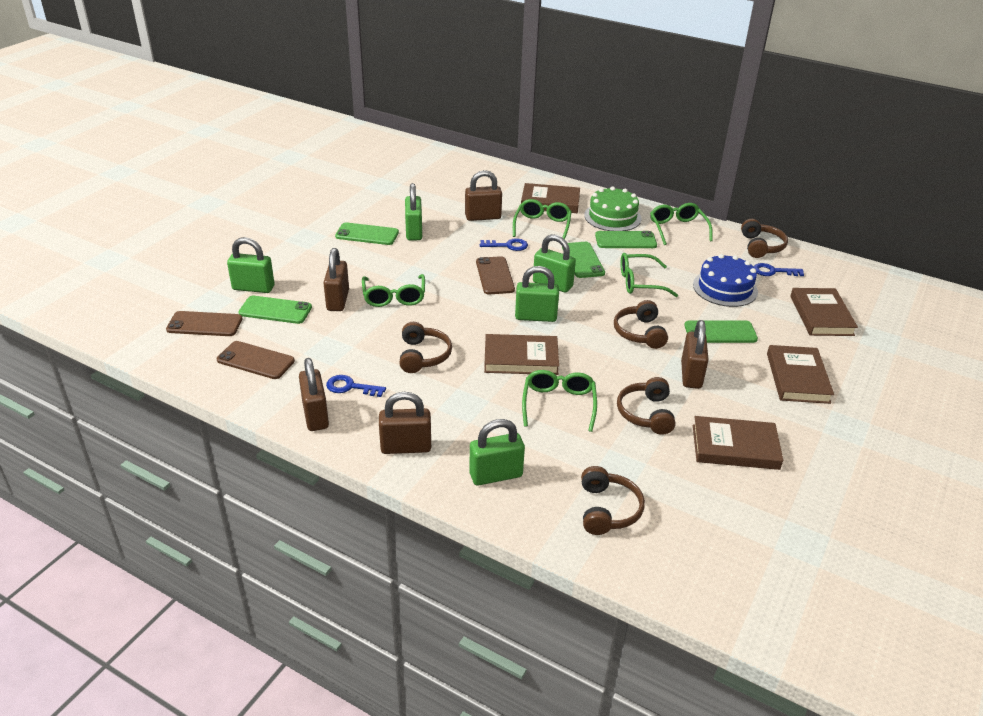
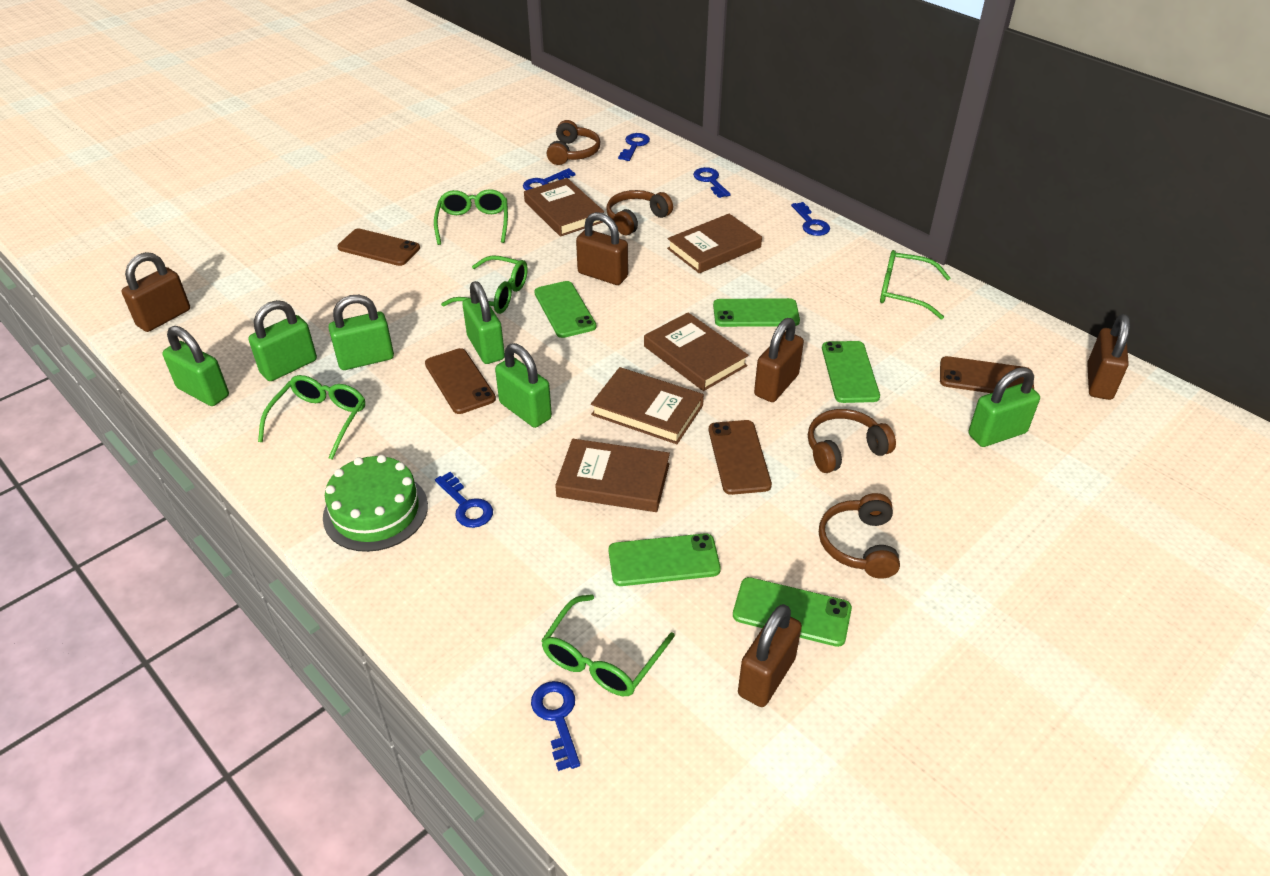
blue cake: [693,254,758,307] = 1 -> none = 0
blue key: [326,375,386,397] [480,238,528,251] [754,263,804,276] = 3 -> [435,472,493,528] [523,168,575,190] [531,681,580,771] [618,133,650,161] [693,167,731,198] [791,202,830,236] = 6
brown headphones: [399,322,452,373] [581,466,645,535] [614,300,668,349] [617,377,675,435] [741,219,788,258] = 5 -> [547,120,600,165] [606,190,673,235] [808,409,896,473] [819,493,900,579] = 4
brown phone: [166,311,243,336] [217,341,295,379] [476,256,515,294] = 3 -> [337,228,420,266] [425,348,496,414] [709,420,772,495] [940,356,1034,393] = 4
green padlock: [227,237,274,293] [405,183,422,241] [469,419,525,486] [515,266,559,322] [533,234,576,293] = 5 -> [162,326,229,406] [248,300,317,381] [328,295,394,370] [462,281,505,364] [495,343,552,428] [969,367,1040,447] = 6

